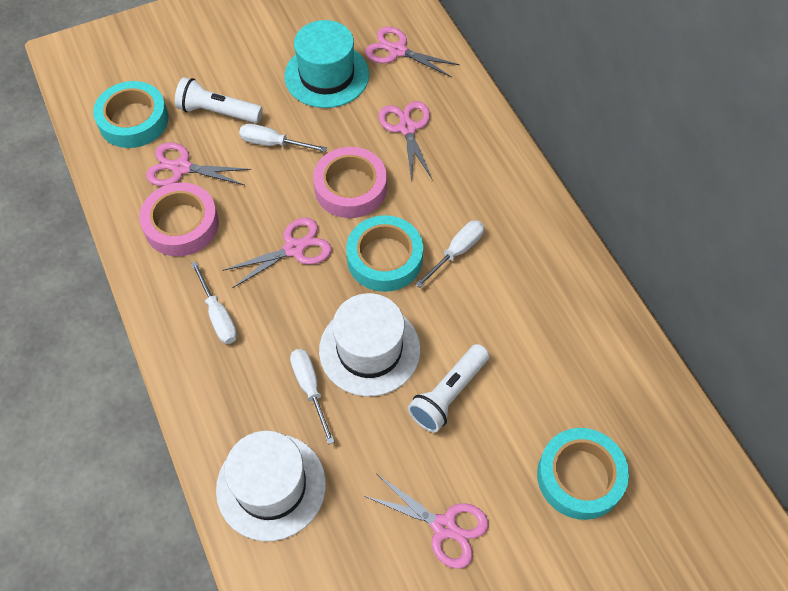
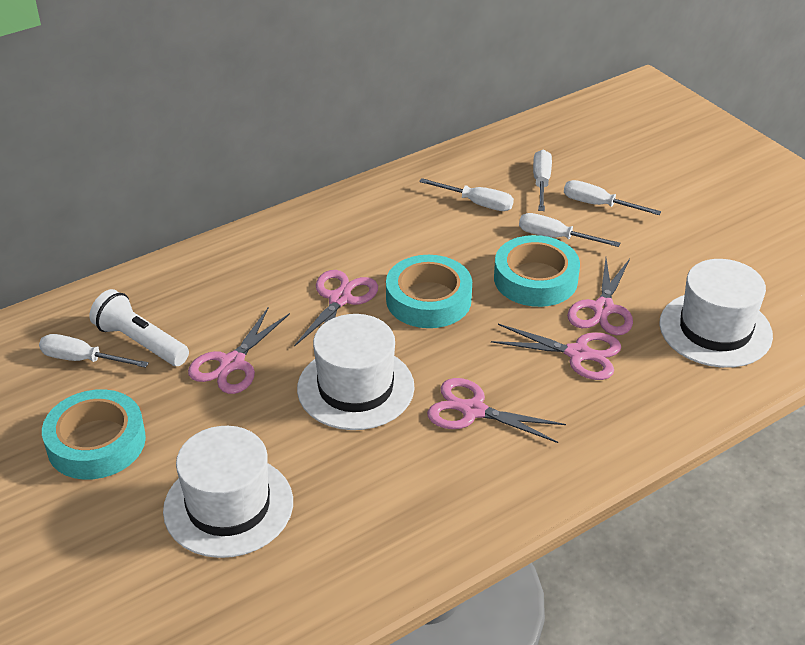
pink tape: [139,182,219,256] [313,147,387,218] = 2 -> none = 0
turquoise hat: [284,20,369,108] = 1 -> none = 0
white flashlight: [175,77,263,123] [408,344,489,432] = 2 -> [89,289,189,366] = 1
white hat: [216,431,326,541] [319,293,421,396] = 2 -> [163,426,293,558] [297,314,415,430] [659,259,773,368] = 3
white screwdriver: [191,261,237,344] [239,123,327,152] [290,349,335,445] [415,220,484,288] = 4 -> [39,334,149,368] [419,178,514,211] [519,213,620,247] [533,150,552,211] [564,180,661,215] = 5

